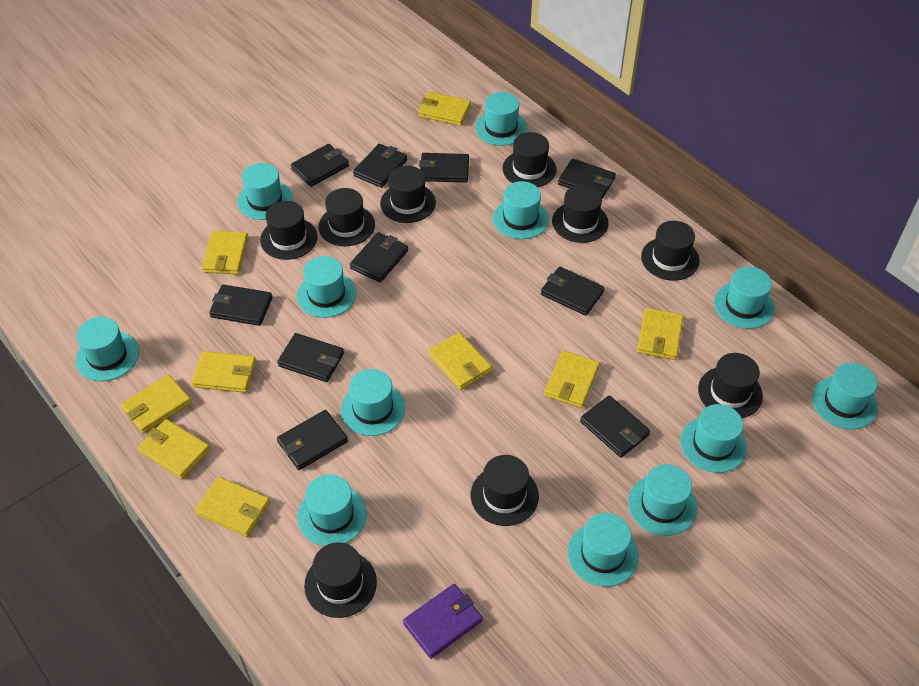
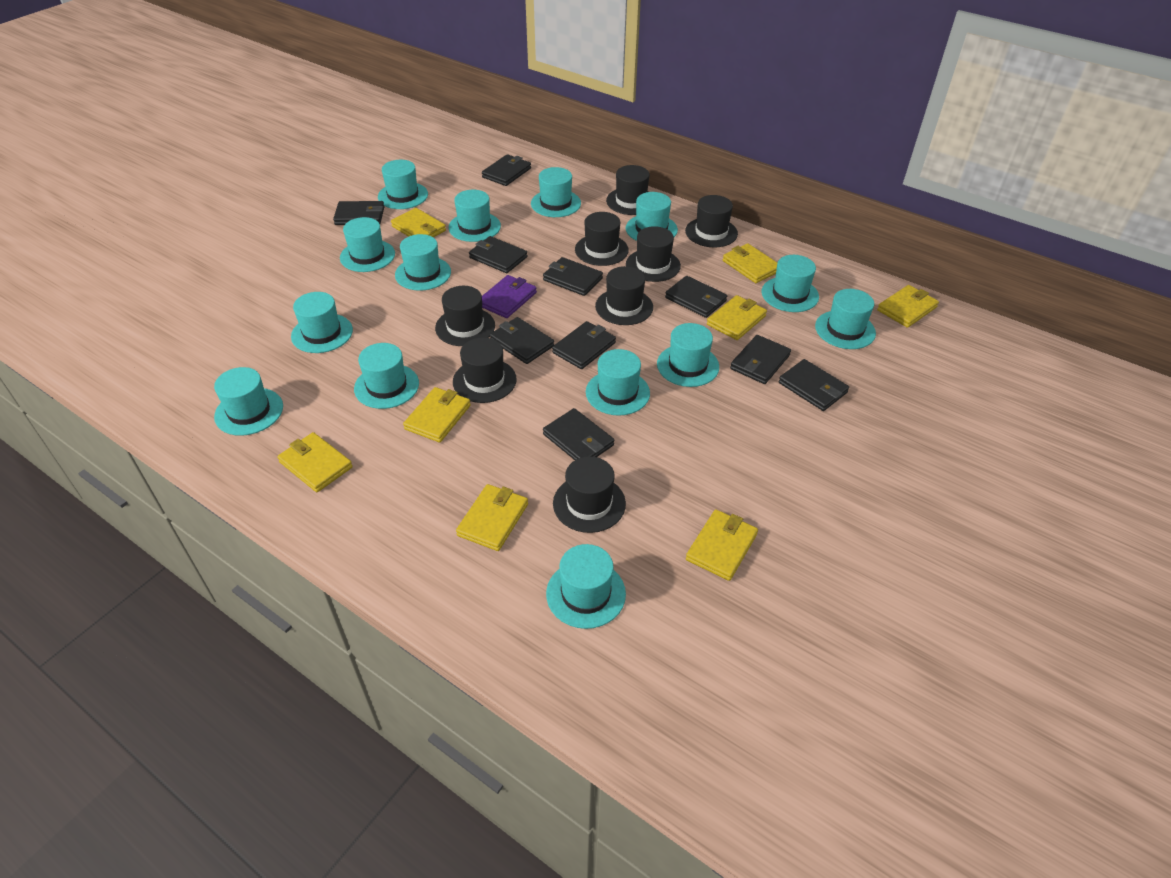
black hat: [260,201,317,260] [304,542,377,618] [319,188,375,246] [380,166,436,223] [471,455,539,526] [503,132,557,187] [552,185,609,243] [641,221,700,281] [698,353,763,418] = 9 -> [435,286,495,346] [453,337,517,403] [553,456,626,533] [575,212,629,266] [595,266,653,325] [606,165,649,215] [626,226,681,282] [685,195,738,247] = 8
turquoise hat: [75,317,139,381] [237,163,293,220] [297,256,356,318] [297,474,367,546] [341,369,405,436] [475,92,527,146] [493,181,549,239] [567,513,639,587] [628,464,697,536] [680,404,747,473] [714,267,775,329] [812,363,878,429] = 12 -> [214,367,283,436] [291,292,353,353] [340,217,395,272] [354,343,419,409] [378,160,428,209] [395,234,451,291] [449,190,501,242] [531,167,581,217] [546,544,626,629] [586,349,650,416] [626,192,678,241] [657,323,719,387] [762,255,819,312] [815,289,876,349] = 14
yellow wallet: [120,374,192,434] [137,419,210,479] [191,351,256,393] [195,476,270,537] [201,231,249,274] [418,92,471,126] [428,332,492,390] [544,350,600,408] [637,308,684,360] = 9 -> [277,432,353,492] [391,208,446,237] [403,387,471,442] [456,484,528,551] [686,509,758,581] [707,295,767,340] [723,244,777,283] [877,285,939,328] = 8

